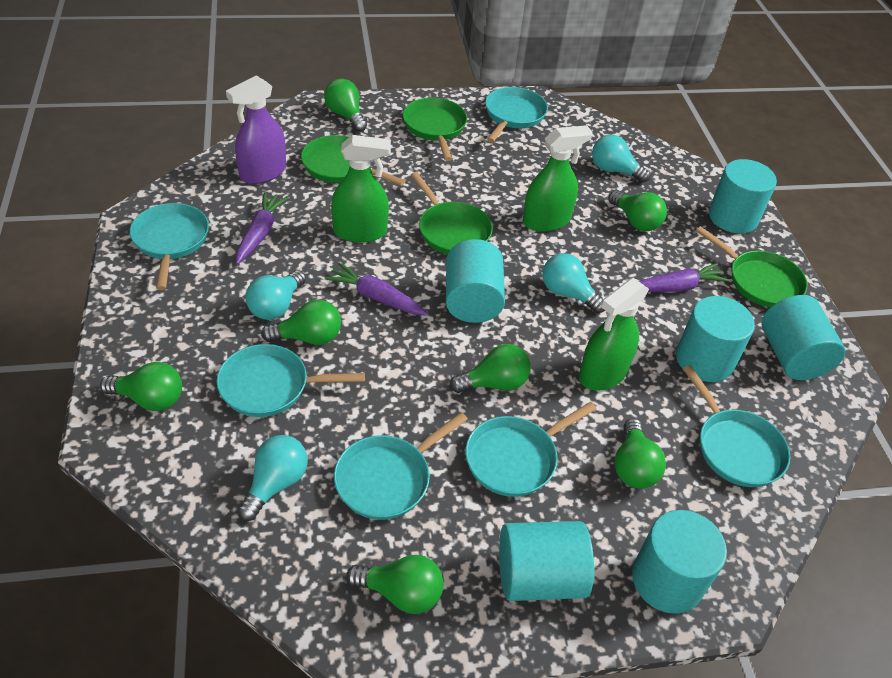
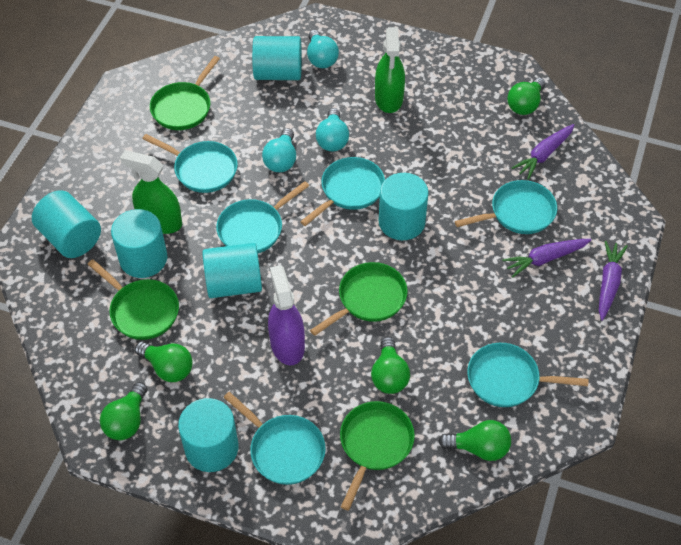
green light bulb: [100,362,182,411] [261,300,341,345] [324,78,367,132] [346,555,444,614] [450,344,531,393] [609,190,667,231] [614,418,666,489] = 7 -> [100,382,147,440] [135,341,193,382] [371,337,410,394] [438,420,511,461] [507,77,545,115] = 5
green spray bottle: [331,135,391,243] [523,125,593,232] [579,278,649,391] = 3 -> [120,150,182,234] [375,27,405,113] = 2
turquoise light bulb: [237,435,308,521] [246,270,306,320] [542,253,605,313] [592,134,651,183] = 4 -> [262,128,296,172] [307,30,339,68] [316,108,349,151] = 3

